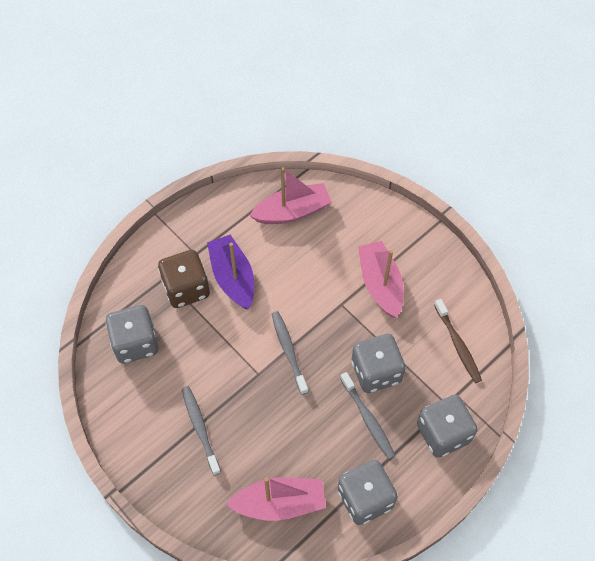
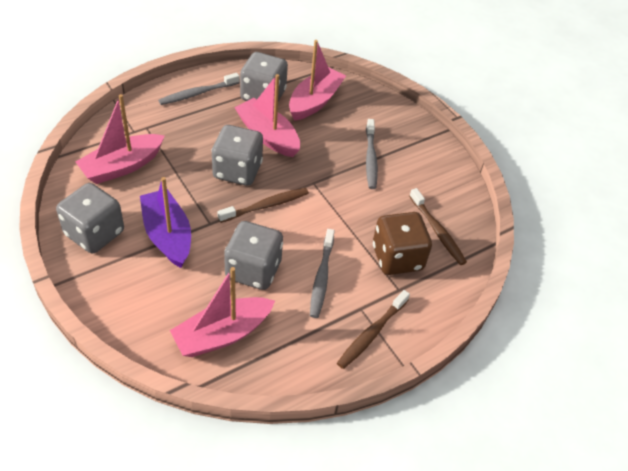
brown toothbrush: [434,299,482,383] = 1 -> [217,188,309,223] [337,290,410,369] [409,188,467,265] = 3
pink boat: [226,477,326,521] [250,167,332,224] [358,241,404,318] = 3 -> [76,94,165,184] [170,267,275,357] [234,74,300,157] [289,40,346,121] = 4

